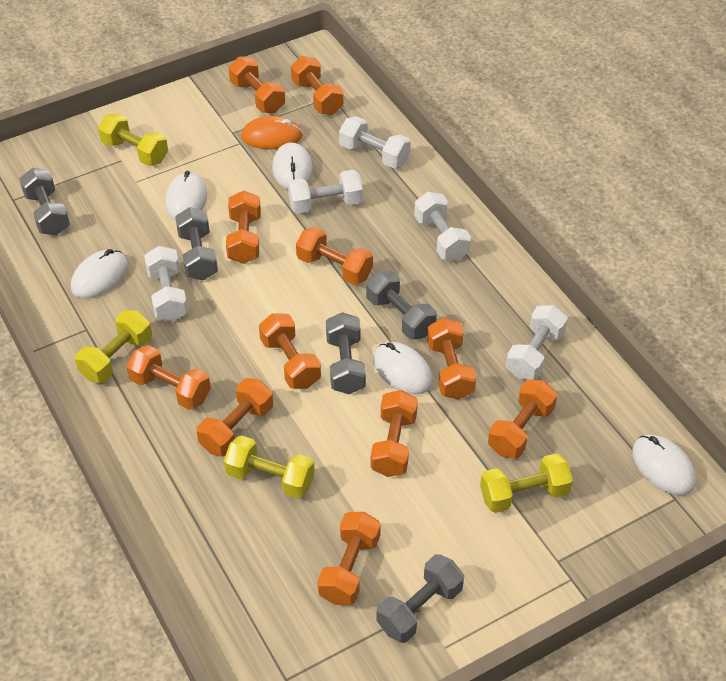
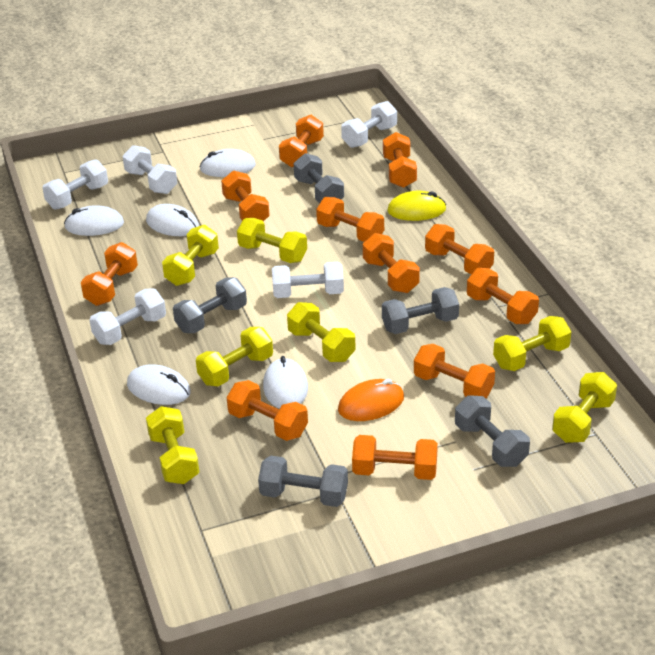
yellow dumbbell: [75,310,152,383] [98,113,168,166] [224,435,315,499] [480,453,573,513] = 4 -> [146,406,199,484] [162,225,219,286] [196,327,273,387] [237,218,307,263] [287,302,356,362] [493,316,572,371] [552,372,617,443] = 7
yellow mouse: none = 0 -> [387,191,446,221] = 1

